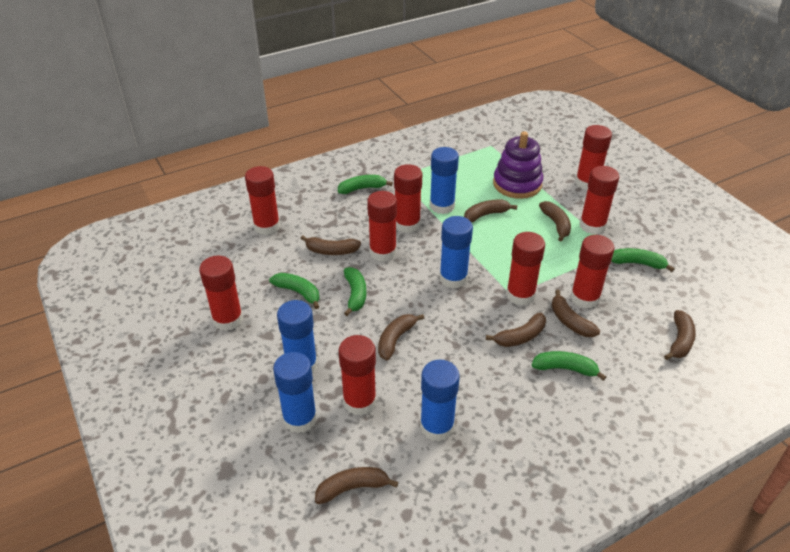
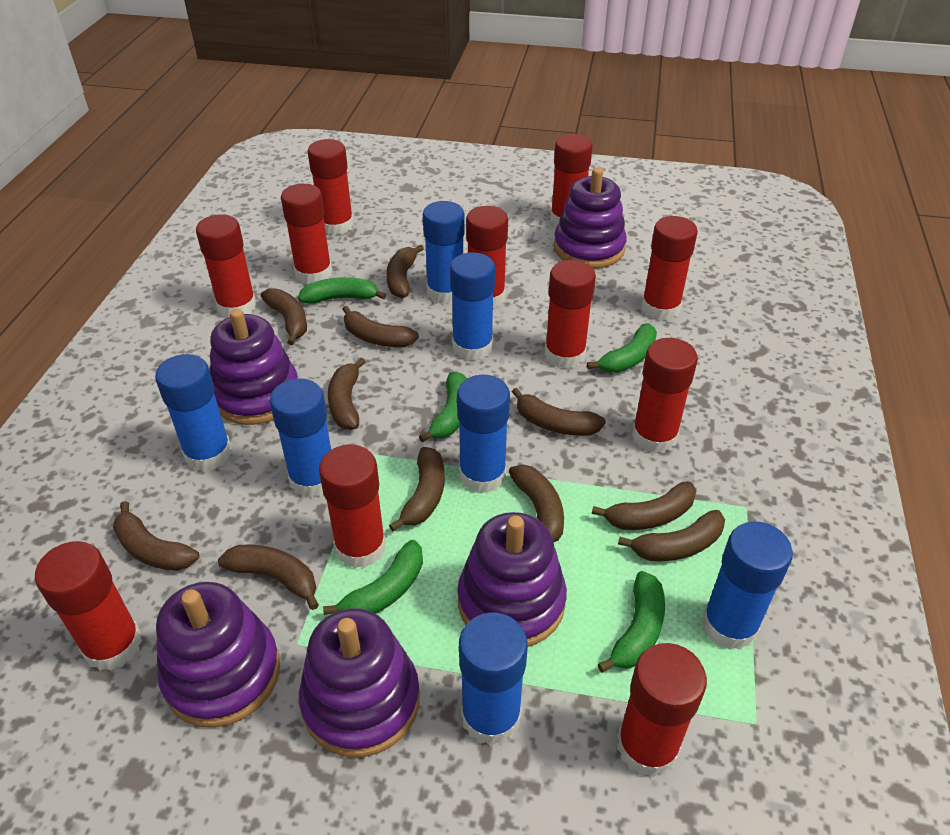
blue glue stick: [273,352,317,433] [277,300,318,374] [420,360,460,441] [430,147,459,214] [439,216,473,289] = 5 -> [155,354,232,471] [270,378,331,498] [423,201,465,304] [450,252,495,361] [457,375,510,493] [459,613,528,746] [702,522,793,650] = 7
brown banana: [300,235,361,255] [315,467,398,504] [378,314,424,360] [464,199,518,223] [486,313,546,347] [539,201,571,241] [551,290,600,337] [664,310,696,360] = 8 -> [113,501,199,571] [218,545,319,610] [261,288,307,345] [328,358,365,430] [342,306,419,347] [386,245,424,298] [389,447,444,531] [509,465,564,543] [512,388,606,436] [592,481,696,530] [618,510,725,561] = 11
purple stacking toy: [493,132,543,199] = 1 -> [156,582,280,727] [209,309,298,425] [299,608,420,757] [457,512,567,647] [554,168,627,268] = 5
red glue stick: [199,256,243,331] [245,166,280,235] [339,335,376,416] [367,191,397,262] [394,164,422,233] [506,232,545,306] [570,235,614,309] [575,125,612,190] [579,166,619,234] = 9 -> [35,541,142,670] [196,214,257,317] [281,184,332,284] [307,139,354,235] [319,445,386,568] [466,206,508,308] [544,260,596,369] [550,134,593,226] [617,643,707,778] [632,338,698,454] [641,216,698,320] = 11

